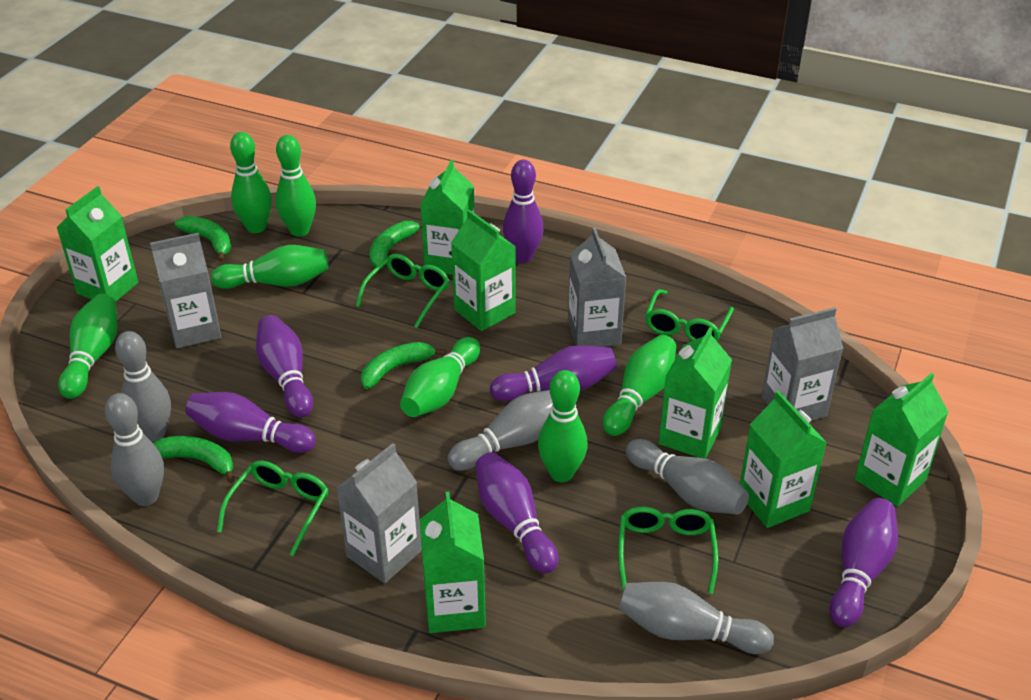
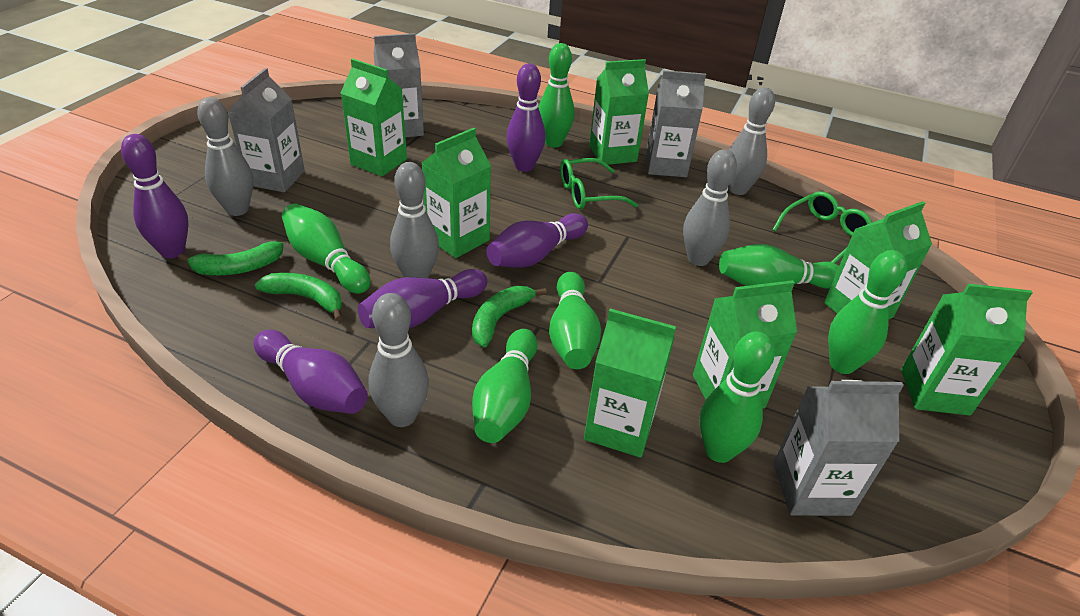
green banana: [153,436,235,483] [175,216,231,262] [361,342,446,389] [370,221,422,267] = 4 -> [178,242,283,275] [255,273,342,321] [472,286,547,347] = 3
green glasses: [217,461,328,556] [356,254,450,328] [618,507,718,594] [645,289,734,341] = 4 -> [560,158,638,209] [772,191,872,263] = 2
purple bowling pin: [186,392,316,453] [256,315,313,418] [475,452,558,574] [490,345,617,401] [503,160,544,263] [829,498,898,627] = 6 -> [121,134,189,258] [254,330,368,414] [358,269,487,328] [487,213,588,268] [506,64,545,172] = 5

